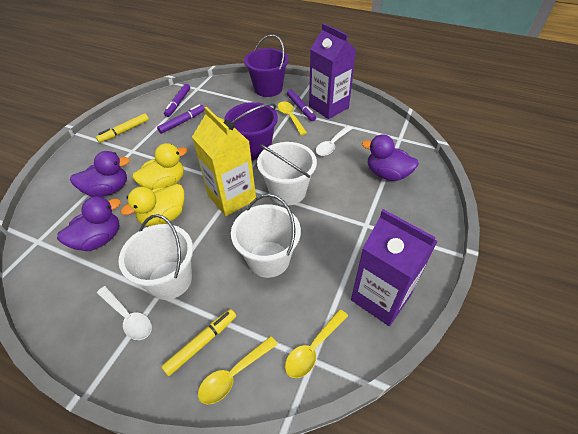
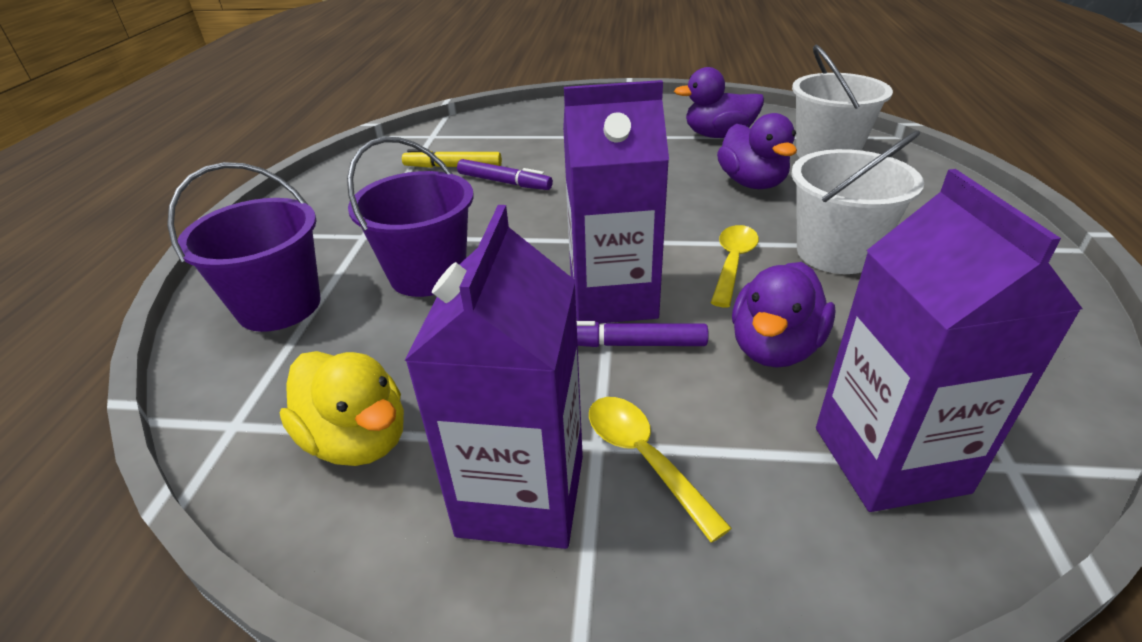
purple carton: [309,23,356,119] [351,209,438,326] = 2 -> [405,205,583,549] [563,80,669,324] [816,169,1083,512] = 3
purple marker: [157,104,205,134] [164,84,190,117] [287,89,316,121] = 3 -> [457,159,553,190] [577,321,709,347] = 2
white bucket: [119,214,193,300] [231,194,301,278] [257,142,317,206] = 3 -> [791,130,924,274] [792,45,893,158] = 2
white spoon: [97,286,152,340] [316,125,353,156] = 2 -> none = 0
yellow carton: [192,107,256,216] = 1 -> none = 0
yellow duck: [121,184,184,226] [132,143,187,190] = 2 -> [280,351,404,466] = 1
yellow marker: [96,113,149,143] [161,309,236,376] = 2 -> [402,149,502,168] = 1
yellow spoon: [198,336,278,404] [277,102,307,135] [285,309,348,378] = 3 -> [589,397,732,543] [711,225,759,307] = 2

